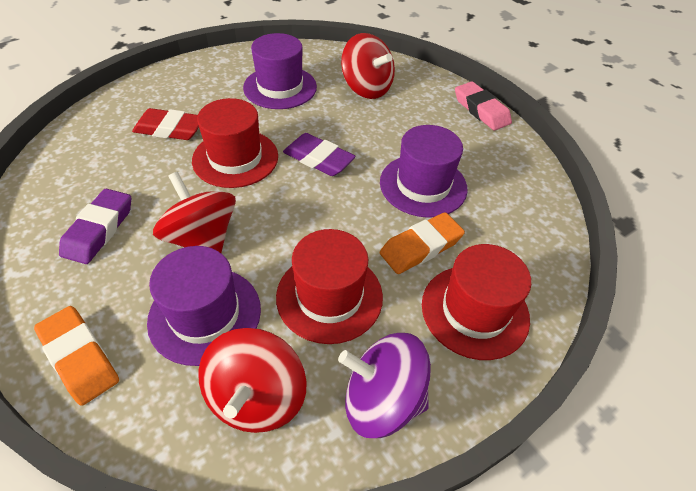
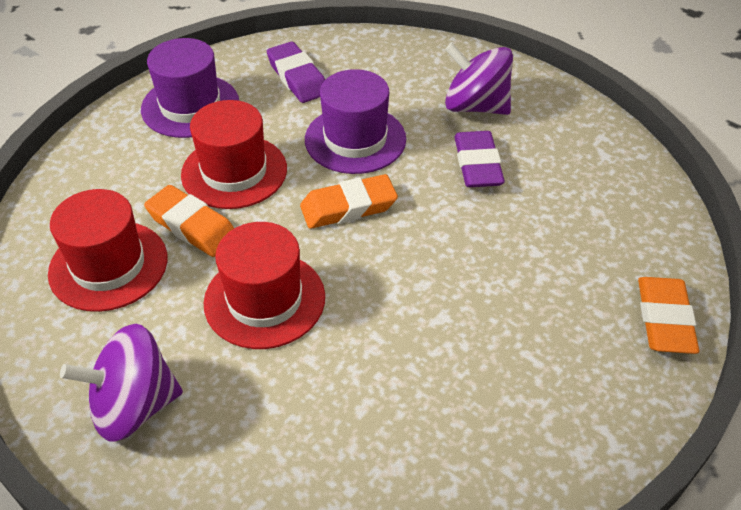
orange eraser: [34,306,119,406] [380,212,465,274] = 2 -> [144,185,234,257] [300,174,398,229] [638,277,699,354] = 3
pink eraser: [455,81,512,131] = 1 -> none = 0
purple hat: [147,246,261,366] [243,33,317,109] [380,125,468,218] = 3 -> [141,38,239,138] [305,69,406,174] = 2
purple spinning top: [338,333,431,438] = 1 -> [60,324,183,442] [445,43,513,115] = 2
red eraser: [132,108,199,140] = 1 -> none = 0
red spinning top: [153,172,236,253] [198,328,307,433] [341,33,395,99] = 3 -> none = 0

